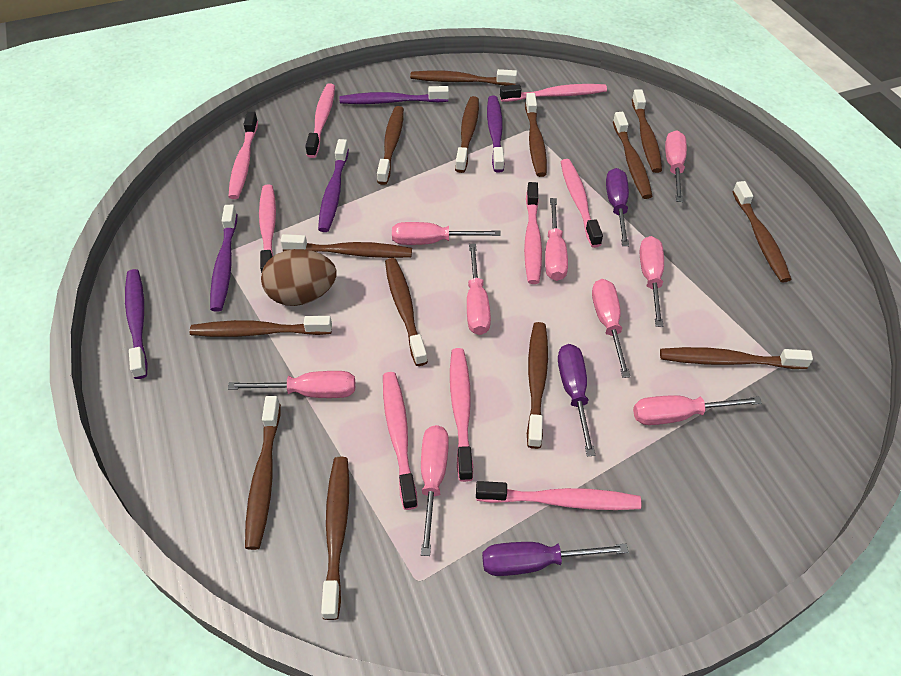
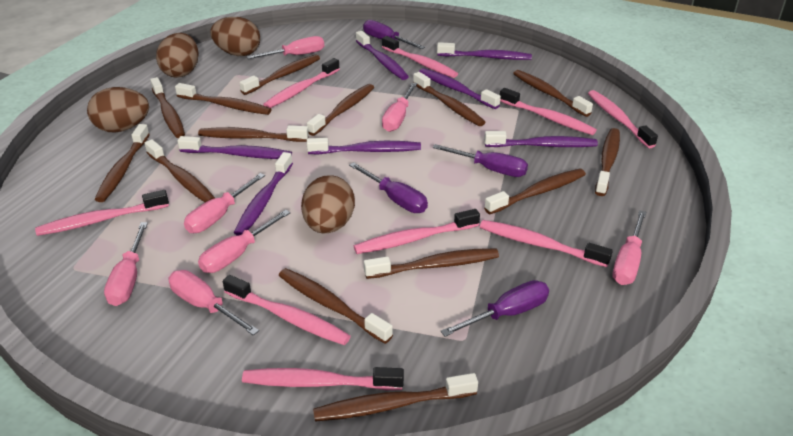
brown egg: [261,249,337,306] = 1 -> [87,87,149,132] [156,33,199,78] [210,17,260,56] [301,175,355,233] = 4
pink screwdriver: [228,371,355,398] [392,222,501,245] [421,425,449,556] [467,244,491,335] [545,198,568,281] [592,279,630,378] [633,395,762,425] [640,236,664,327] [665,130,687,202] = 9 -> [104,222,148,306] [169,270,259,336] [184,173,265,233] [198,210,290,273] [246,36,324,59] [382,82,417,132] [613,210,646,285] = 7
purple screwdriver: [482,542,629,576] [558,344,595,456] [606,168,629,246] = 3 -> [349,162,428,213] [363,20,425,49] [433,144,528,177] [441,280,549,337] = 4
purple toothbrush: [125,269,148,379] [210,205,237,312] [318,139,349,232] [340,86,449,104] [487,96,504,173] = 5 -> [177,136,292,159] [234,152,293,236] [307,138,421,154] [356,31,409,80] [419,68,501,109] [437,42,532,60] [484,131,598,147] = 7

